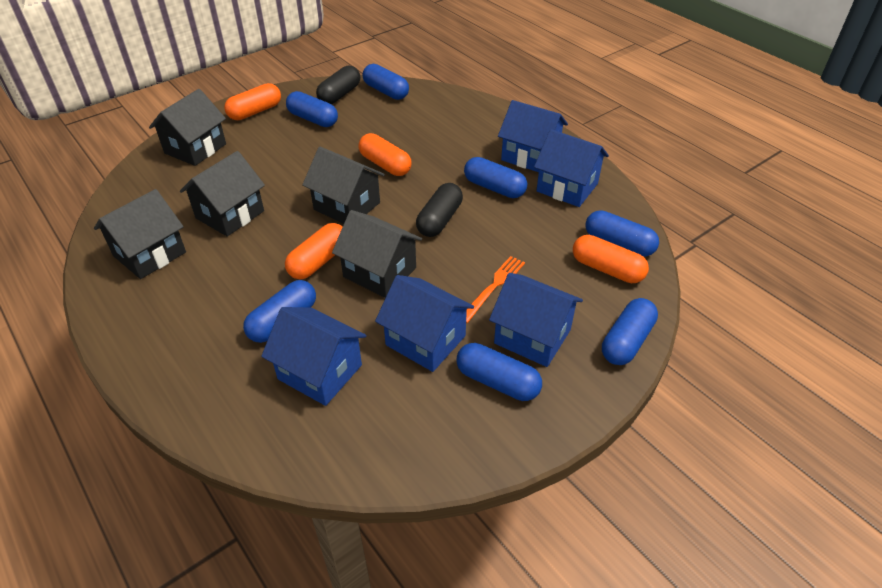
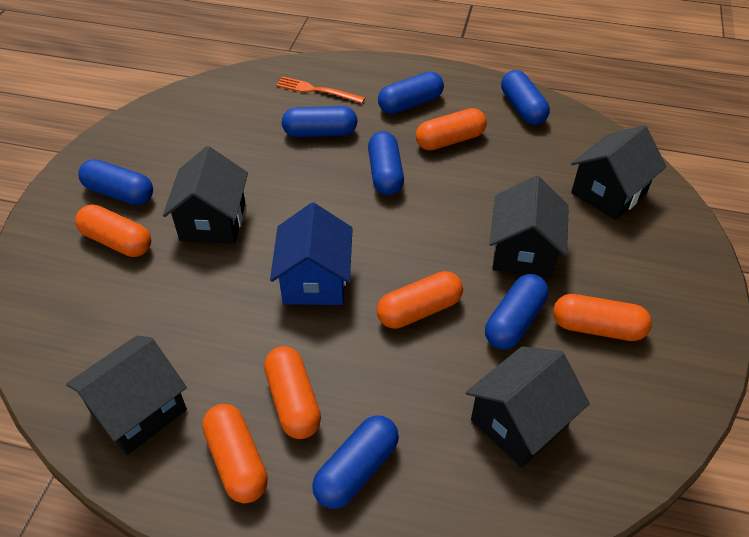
black capsule: [316,66,360,104] [416,183,463,237] = 2 -> none = 0
blue house: [261,307,367,406] [375,275,474,372] [489,273,583,367] [498,100,568,172] [534,129,609,207] = 5 -> [270,203,353,305] = 1
orange capsule: [224,83,281,120] [285,223,343,279] [359,133,412,176] [573,235,649,283] = 4 -> [75,205,151,257] [202,404,268,503] [264,346,321,439] [377,271,463,329] [416,108,487,151] [553,294,652,341] = 6

